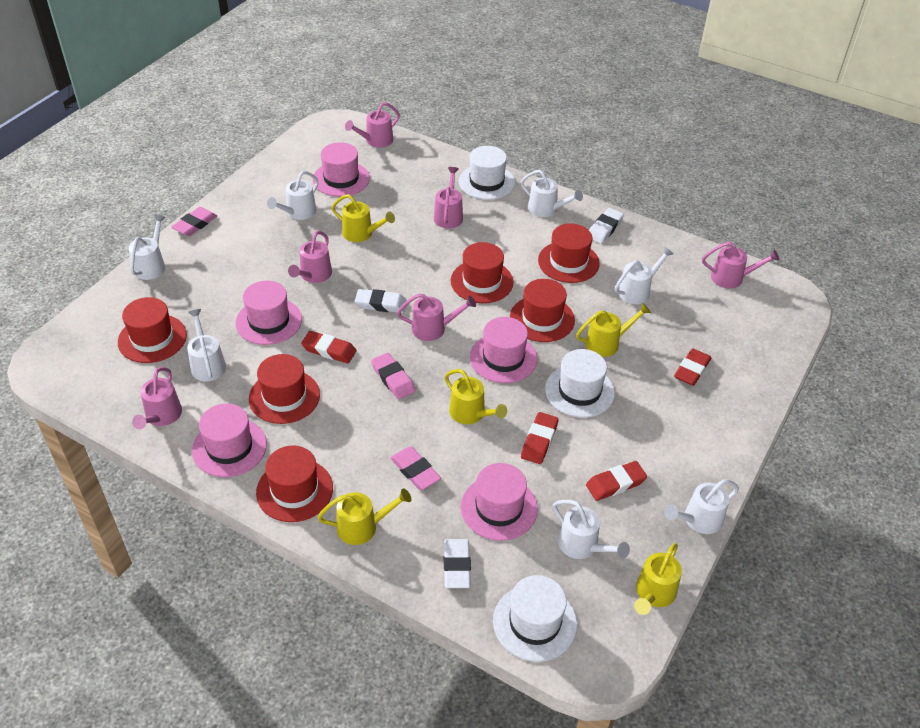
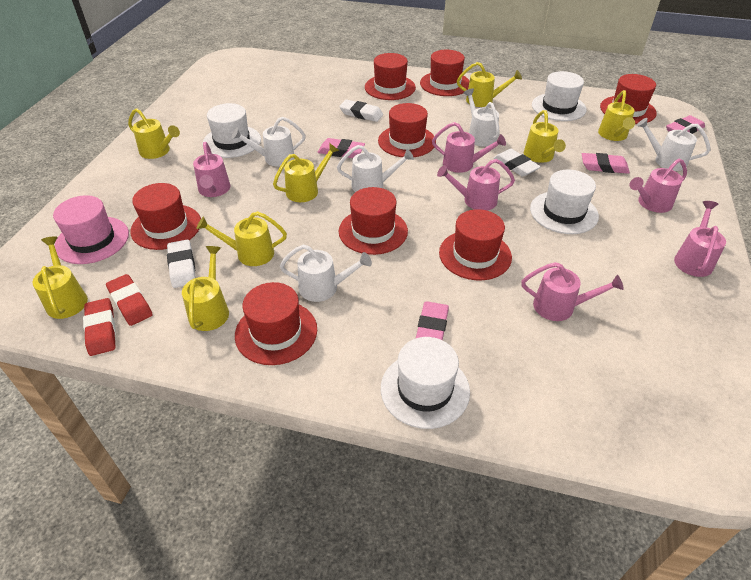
pink eraser: [171,207,217,236] [371,353,415,399] [390,447,441,490] = 3 -> [317,138,365,158] [416,301,449,340] [582,153,630,174] [666,115,705,134] = 4
pink hat: [192,403,267,477] [235,281,302,345] [313,142,370,197] [461,463,538,541] [470,317,537,383] = 5 -> [53,195,129,264] = 1
red eraser: [301,331,357,363] [521,412,559,464] [586,461,647,501] [674,349,711,386] = 4 -> [83,298,116,356] [106,274,153,326] = 2
red hat: [118,297,187,363] [249,354,320,424] [256,445,333,522] [451,242,514,303] [510,279,575,342] [538,223,600,283] = 6 -> [130,183,201,250] [235,282,317,365] [339,187,408,255] [365,53,416,100] [378,103,436,157] [420,50,470,96] [439,209,512,280] [600,74,657,124] = 8
white hat: [459,146,515,200] [493,575,577,662] [545,349,615,418] = 3 -> [202,103,261,158] [381,337,470,429] [530,170,599,234] [532,71,587,121] = 4
white watering can: [129,214,166,280] [187,309,226,381] [267,171,318,220] [521,170,583,217] [553,500,630,559] [615,246,674,304] [664,480,739,534] = 7 -> [232,117,306,167] [280,245,372,302] [337,145,414,192] [463,88,500,147] [637,118,710,171] = 5
yellow watering can: [318,488,411,545] [332,194,395,242] [444,369,507,424] [576,303,651,357] [634,543,682,615] = 5 -> [32,236,88,319] [128,108,180,159] [182,246,229,331] [196,211,287,266] [273,143,339,202] [457,62,522,107] [524,110,566,163] [598,90,635,141] = 8

